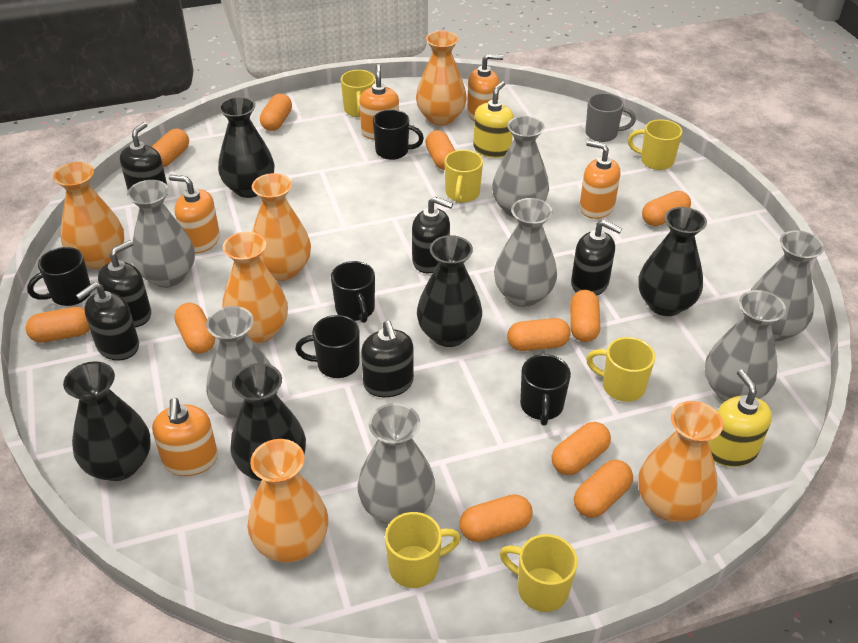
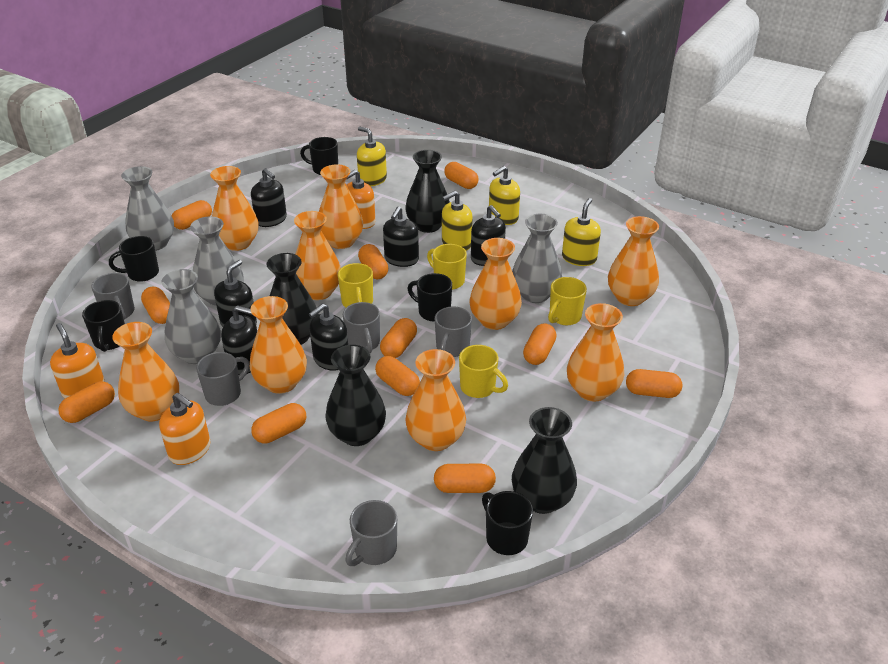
black vase: [63,361,151,481] [218,97,274,198] [230,363,306,481] [417,235,482,347] [639,207,707,316] = 5 -> [266,253,318,345] [325,345,386,446] [405,150,450,233] [512,407,577,514] = 4
grey mug: [585,93,636,142] = 1 -> [91,273,135,320] [196,352,250,406] [343,302,380,353] [345,500,397,566] [435,306,472,357] = 5
grey vase: [127,180,195,288] [206,306,277,421] [358,403,435,524] [492,116,549,218] [494,198,557,307] [705,290,786,402] [750,230,824,342] = 7 -> [121,166,174,251] [161,269,221,364] [190,216,244,306] [512,214,562,303] = 4
orange soap dispenser: [152,398,218,476] [169,175,220,253] [359,64,399,140] [467,54,503,121] [579,140,620,219] = 5 -> [50,323,105,398] [159,393,210,465] [346,170,376,229] = 3
orange vase: [53,162,124,269] [222,232,288,343] [247,439,328,563] [252,173,311,281] [416,31,467,126] [638,401,723,522] = 6 -> [112,322,179,421] [210,166,259,251] [250,296,307,394] [294,211,341,300] [319,164,363,249] [405,349,466,451] [470,238,522,330] [567,303,624,402] [608,216,659,306] = 9
yellow mug: [341,70,375,117] [385,512,461,588] [445,150,483,203] [500,534,578,612] [586,337,655,402] [628,119,683,170] = 6 -> [338,263,373,308] [427,244,467,290] [459,345,508,398] [548,277,587,325] = 4
yellow soap dispenser: [473,81,514,158] [709,369,772,467] = 2 -> [357,127,387,187] [442,191,473,251] [489,166,520,225] [562,198,601,266] = 4

